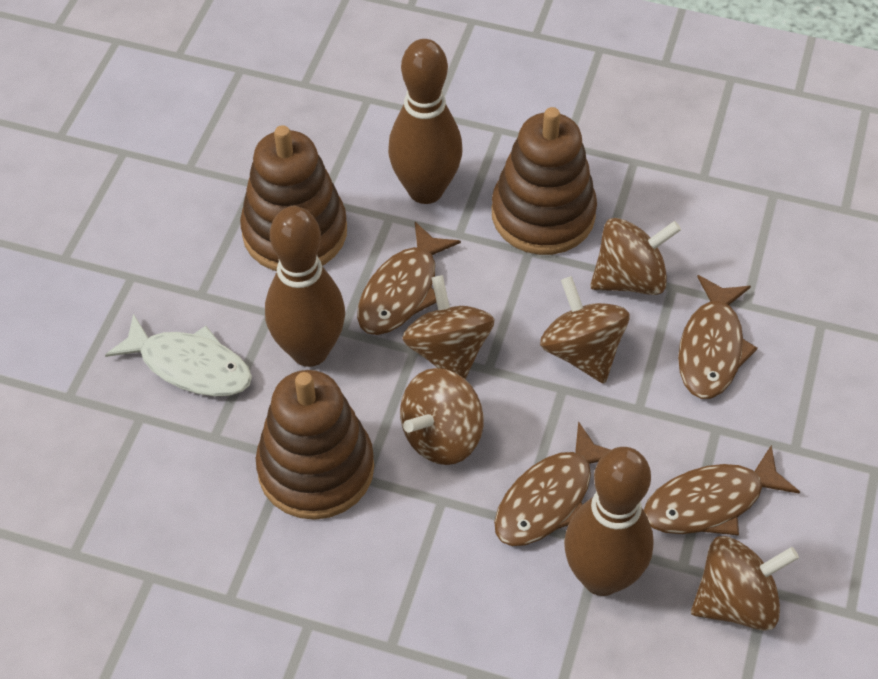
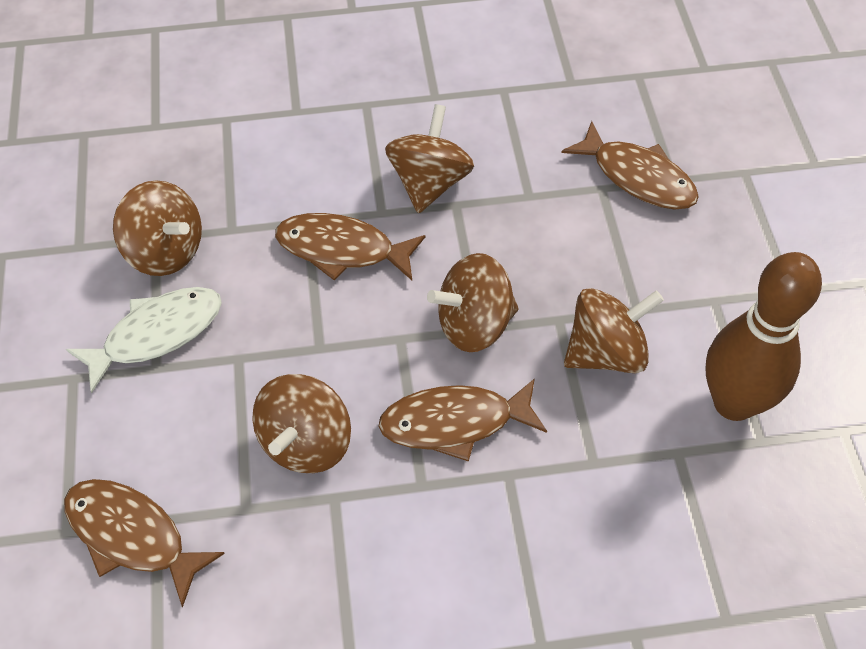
brown bowling pin: [265,206,345,367] [388,39,463,204] [564,447,654,596] = 3 -> [705,252,822,421] = 1
brown stacking toy: [240,125,347,271] [256,370,374,520] [492,107,597,255] = 3 -> none = 0

